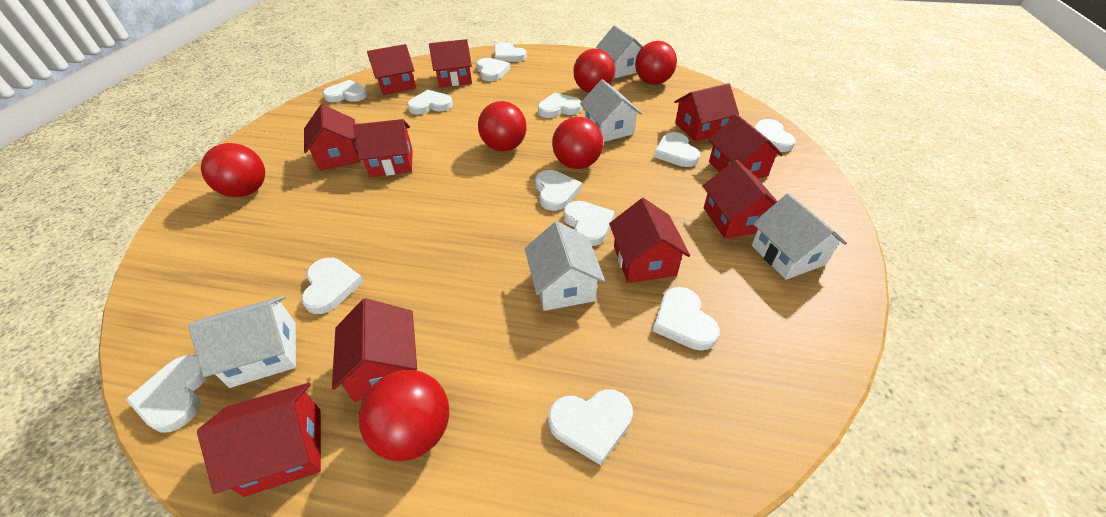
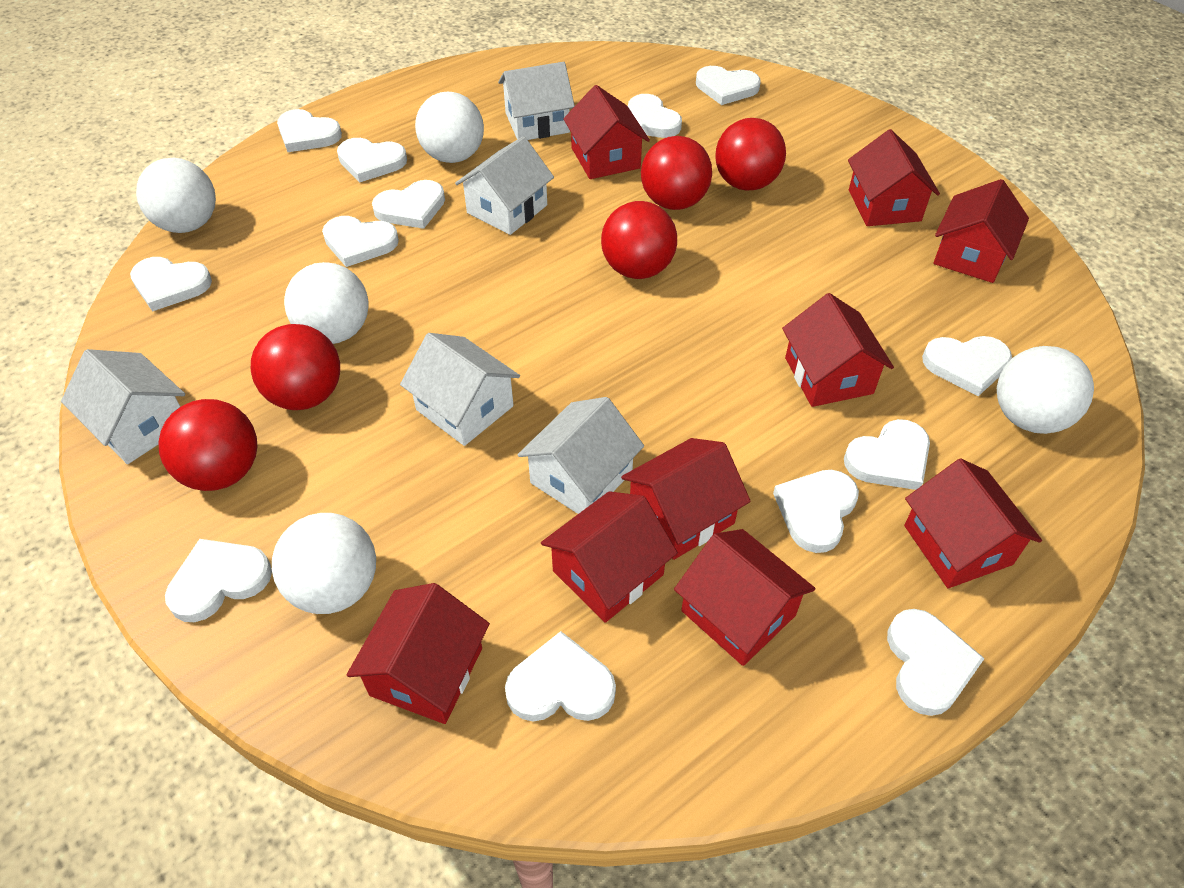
red ball: [201,143,265,197] [359,370,449,461] [478,101,527,151] [552,117,603,169] [573,49,615,93] [635,41,677,85] = 6 -> [159,399,258,491] [251,324,340,410] [601,201,677,279] [641,136,712,210] [715,118,786,191] = 5
red house: [197,383,321,497] [304,104,360,171] [332,298,417,402] [353,119,413,177] [367,44,416,95] [429,39,472,87] [609,198,690,283] [674,83,739,142] [703,160,778,239] [708,115,783,179] = 10 -> [347,583,490,724] [541,491,678,623] [564,85,650,179] [621,438,751,560] [674,529,815,666] [782,293,894,407] [848,129,940,226] [904,459,1042,588] [933,179,1029,283] = 9
white ball: none = 0 -> [136,158,216,233] [272,513,376,614] [284,262,369,344] [415,92,484,163] [997,346,1094,434] = 5

